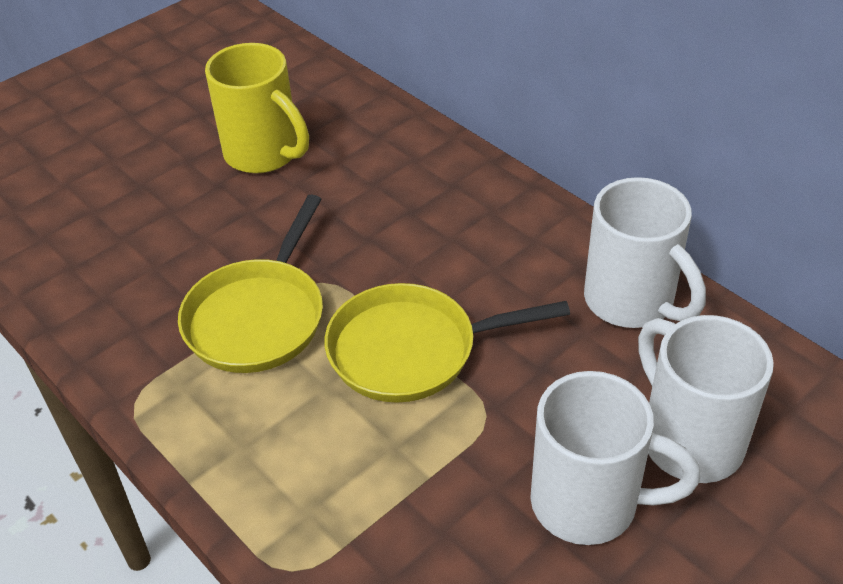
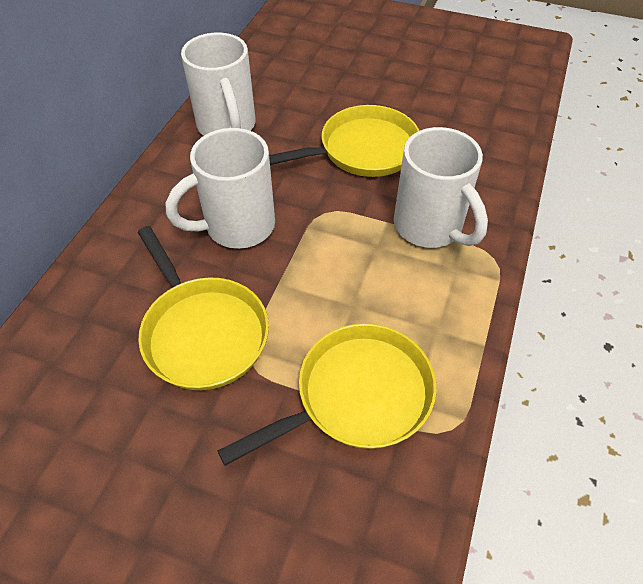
yellow mug: [205,43,309,173] = 1 -> none = 0
yellow pan: [178,195,323,373] [324,283,570,403] = 2 -> [138,226,269,390] [218,323,437,466] [269,105,419,177] = 3

